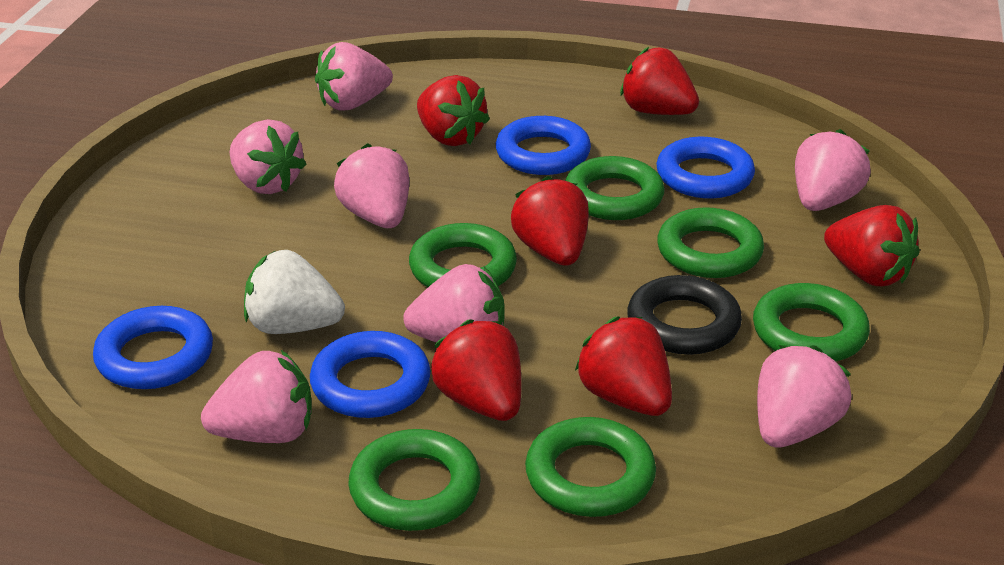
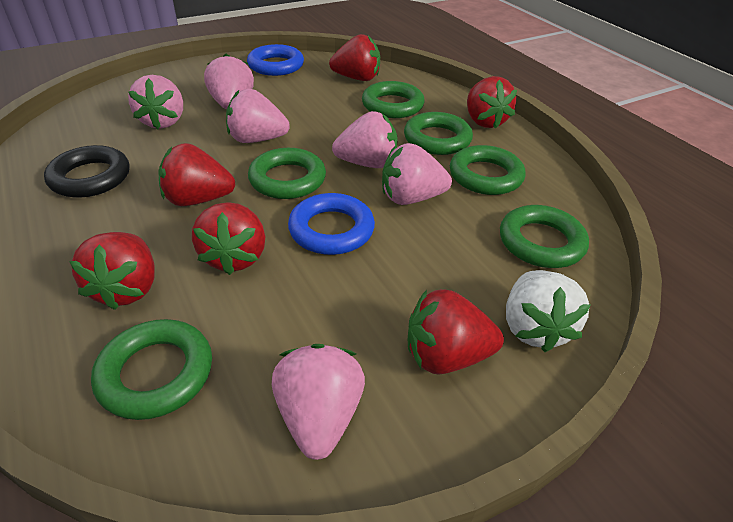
blue ring: [93,306,213,389] [310,331,431,418] [496,116,591,175] [656,137,755,199] = 4 -> [247,44,304,76] [288,193,375,255] = 2
pink strawberry: [201,350,312,443] [229,119,307,194] [315,42,393,111] [334,143,409,228] [403,264,505,342] [757,345,851,448] [795,129,870,211] = 7 -> [128,75,183,129] [204,53,254,109] [226,89,290,143] [272,344,365,460] [332,111,398,168] [382,143,452,205] = 6

